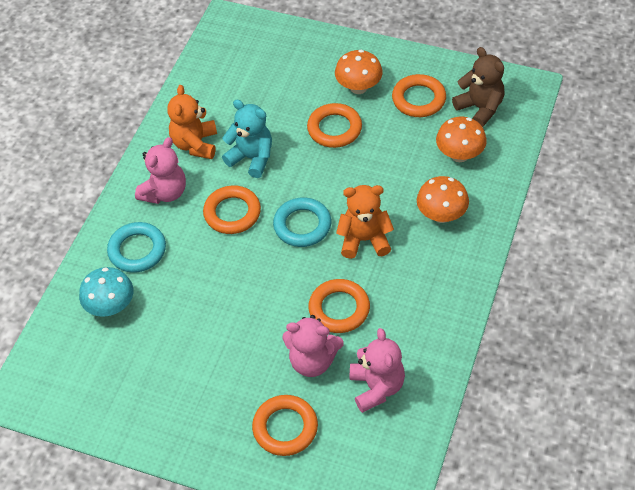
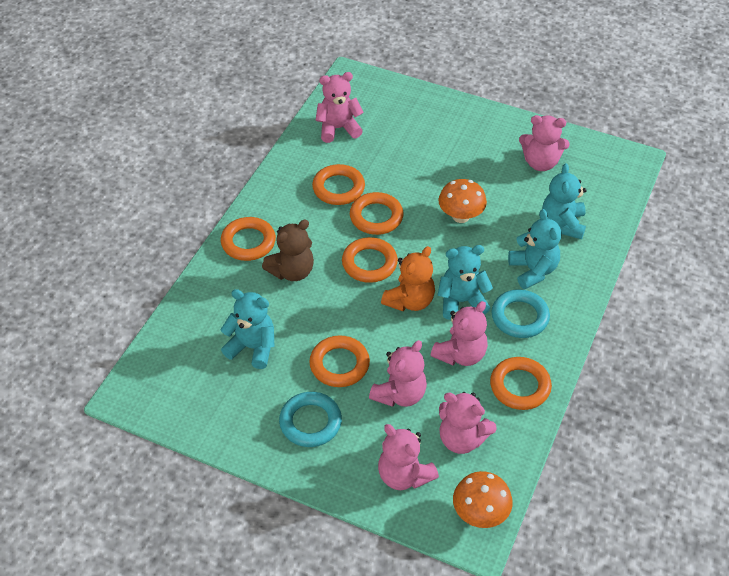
orange mushroom: [335,49,383,94] [417,176,469,223] [436,117,487,162] = 3 -> [438,179,487,223] [453,471,513,528] = 2
orange ring: [203,185,261,234] [252,395,318,456] [307,103,362,148] [308,279,370,333] [392,74,446,117] = 5 -> [221,217,276,261] [309,336,370,387] [312,164,365,205] [342,237,398,283] [350,192,404,235] [490,357,552,410] = 6
orange teddy bear: [167,85,217,159] [336,185,394,259] = 2 -> [381,246,435,311] = 1
pink teddy bear: [135,137,186,204] [282,315,344,377] [350,328,405,413] = 3 -> [315,72,364,143] [369,340,427,407] [378,424,439,490] [431,301,488,366] [439,392,497,454] [519,115,570,171] = 6
turquoise mushroom: [79,267,133,317] = 1 -> none = 0
turquoise teddy bear: [222,100,272,178] = 1 -> [220,289,274,369] [437,245,493,320] [508,209,561,289] [542,163,587,239] = 4

